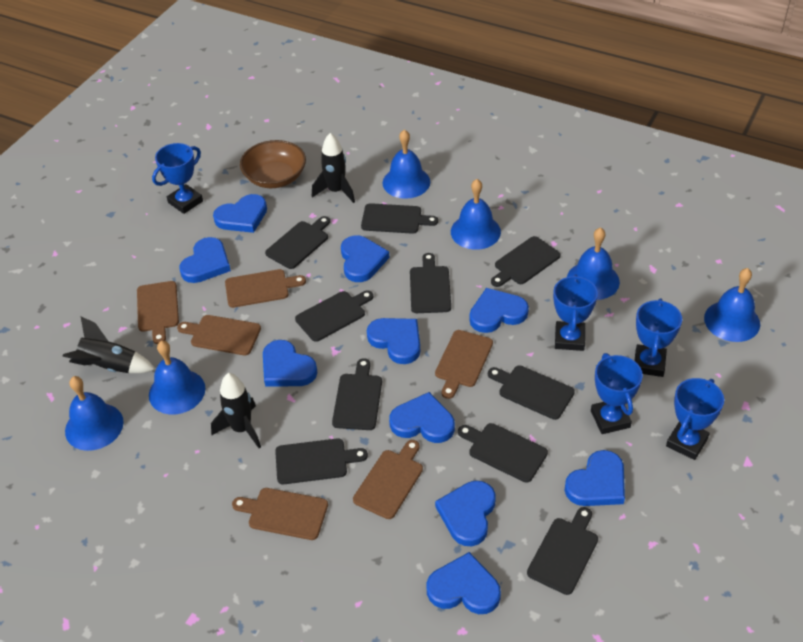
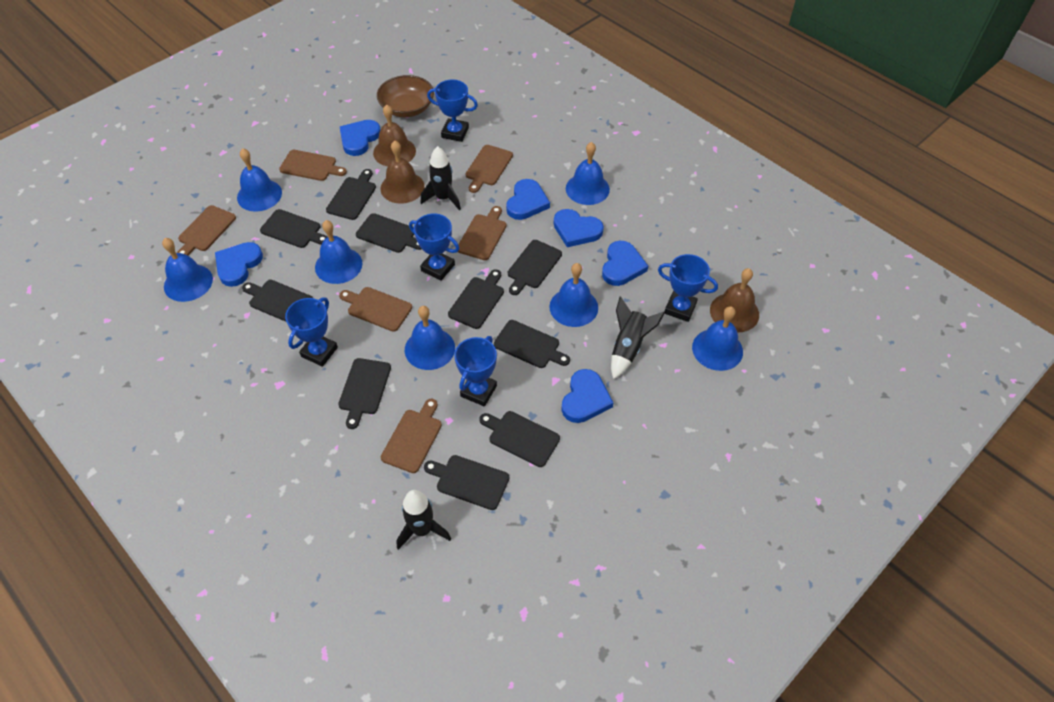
blue bell: [65,376,124,451] [149,341,205,414] [383,130,430,199] [451,179,501,250] [567,227,620,300] [704,268,760,342] = 6 -> [162,238,213,302] [237,148,282,212] [315,220,363,284] [405,306,455,370] [549,263,598,327] [566,142,610,205] [692,306,743,371] = 7
blue heart: [179,237,231,283] [213,194,267,233] [263,340,318,387] [341,235,389,282] [367,318,420,364] [389,392,455,443] [427,552,501,614] [435,481,496,546] [469,288,529,333] [564,450,625,506] = 10 -> [215,242,263,287] [340,120,381,156] [506,179,550,220] [554,209,604,247] [561,369,613,423] [602,241,648,286] = 6
brown bell: none = 0 -> [373,105,416,166] [380,141,425,204] [710,268,759,332] = 3

